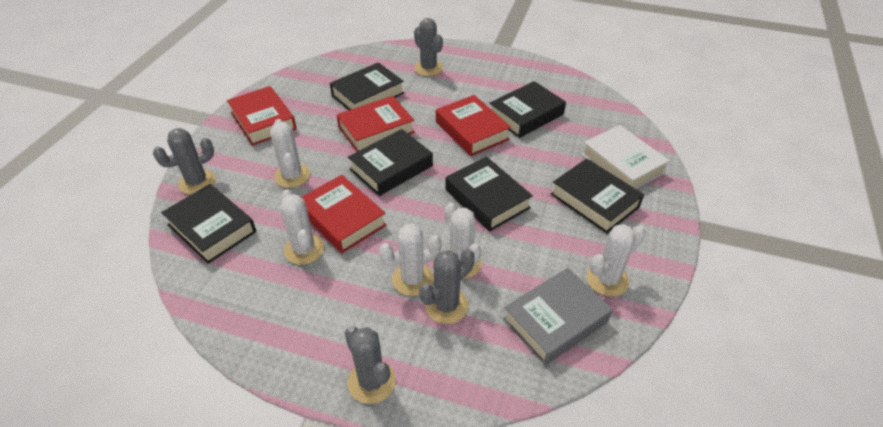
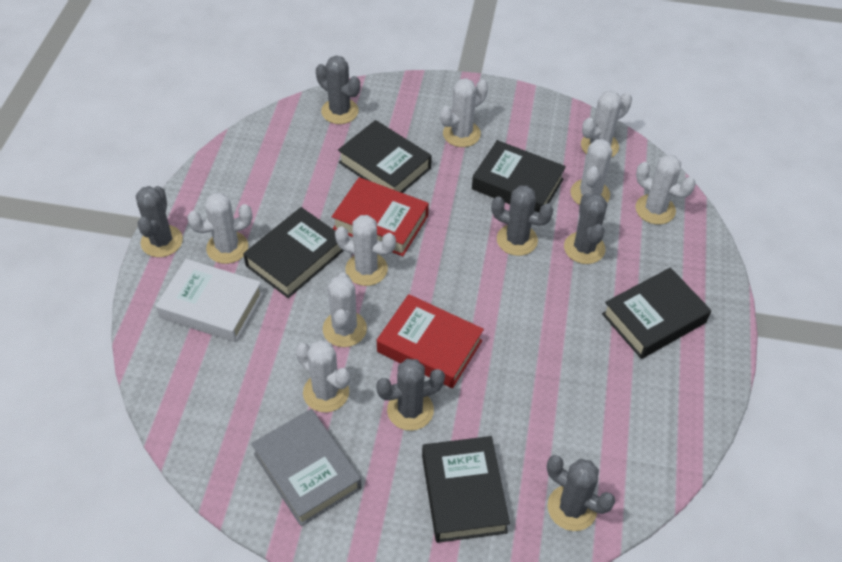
black book: [161,184,256,264] [330,62,404,110] [348,129,433,196] [446,157,533,232] [489,81,566,138] [551,158,644,233] = 6 -> [243,207,344,298] [338,120,432,193] [422,436,510,543] [472,140,566,212] [602,267,711,359] = 5
grey cactus: [153,128,216,194] [345,326,396,404] [414,18,443,76] [419,249,475,324] = 4 -> [136,186,183,257] [316,55,360,124] [376,359,445,431] [491,185,553,256] [547,455,615,531] [564,193,607,264] = 6
red book: [227,86,297,146] [301,175,387,253] [337,96,415,152] [436,95,511,156] = 4 -> [332,177,429,256] [377,294,484,388] = 2
white cactus: [270,119,310,188] [280,189,324,265] [379,224,441,296] [444,202,482,279] [587,224,646,296] = 5 -> [187,193,252,264] [296,340,350,412] [322,273,367,347] [335,215,396,286] [440,78,488,147] [570,139,612,205] [581,91,632,158] [635,154,696,225] = 8

